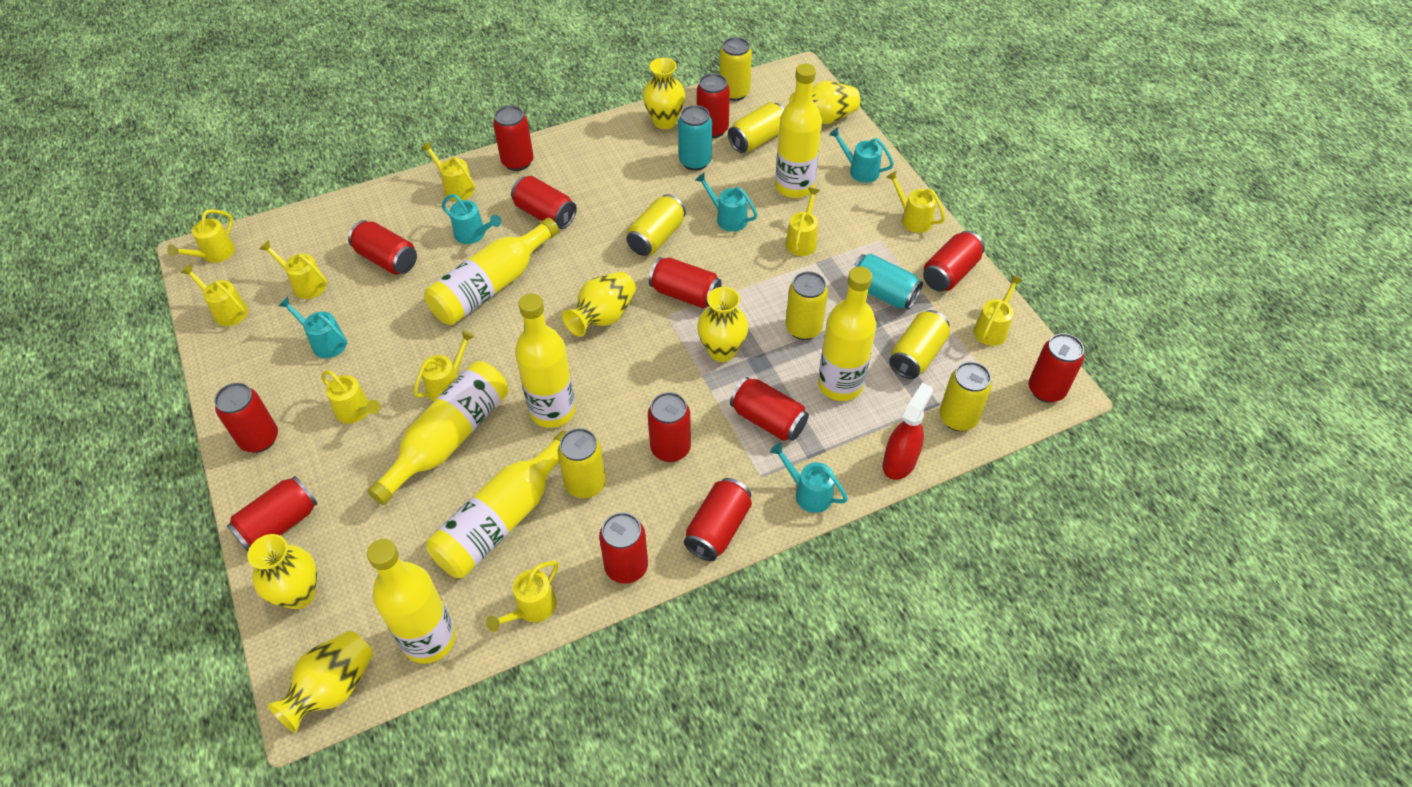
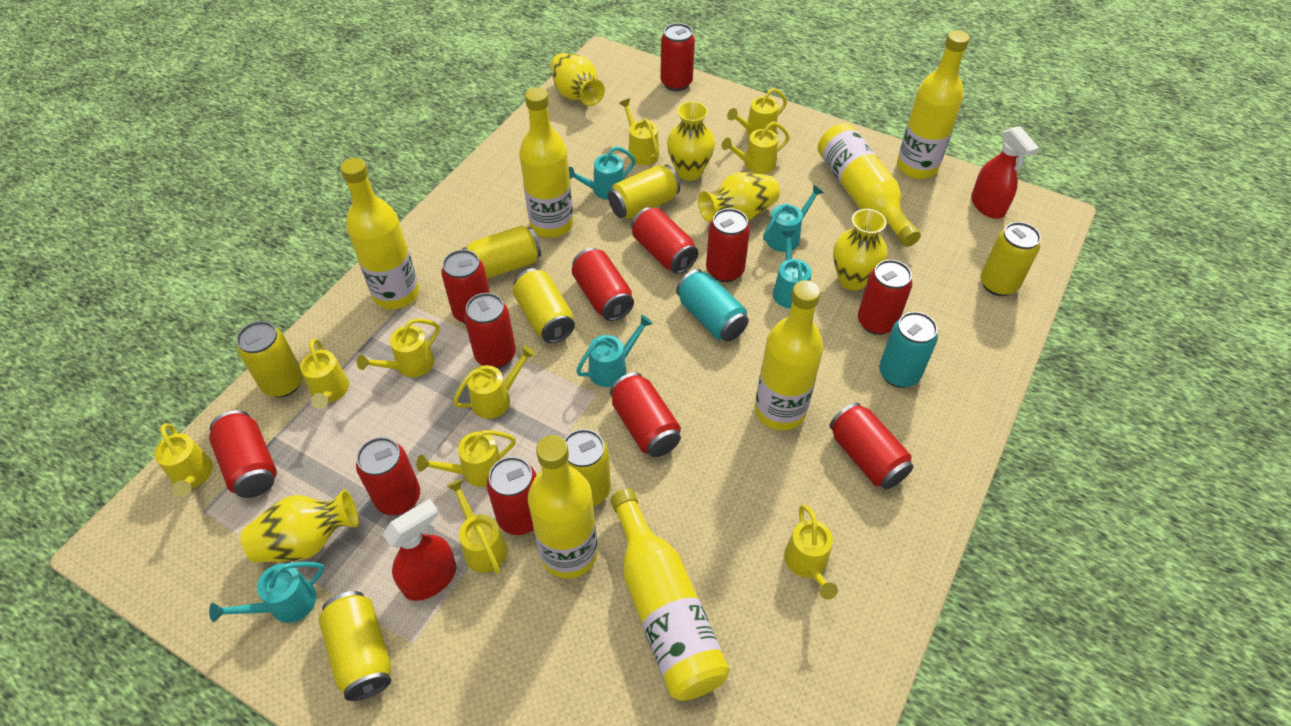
red can: [214,383,278,453] [227,476,317,551] [348,220,417,275] [493,105,534,171] [511,176,577,229] [599,512,648,584] [648,392,691,462] [649,257,722,309] [684,478,752,561] [697,73,730,138] [730,377,809,441] [923,231,985,292] [1029,333,1084,403] = 13 -> [209,410,277,498] [356,437,420,515] [441,250,490,323] [464,293,516,368] [487,457,537,535] [572,248,634,321] [610,372,681,457] [631,207,699,274] [660,23,695,91] [706,208,750,282] [829,403,914,489] [858,260,912,335] = 12
red spray bottle: [883,383,933,480] = 1 -> [383,499,456,601] [971,126,1039,219] = 2
yellow vase: [247,534,317,609] [268,631,373,733] [562,272,636,337] [643,58,685,129] [697,287,749,362] [789,81,860,124] = 6 -> [241,489,359,562] [550,53,605,106] [667,101,715,181] [698,172,780,222] [833,209,887,291] = 5

